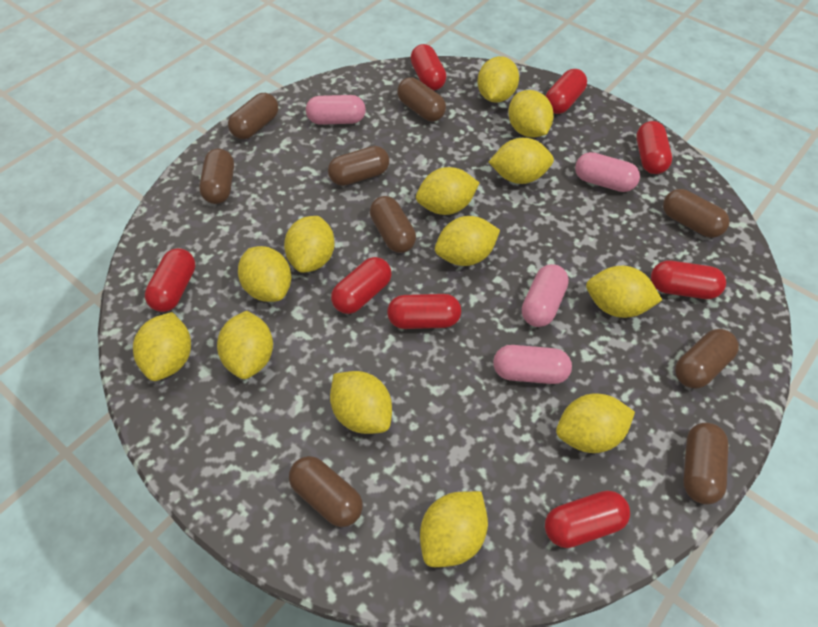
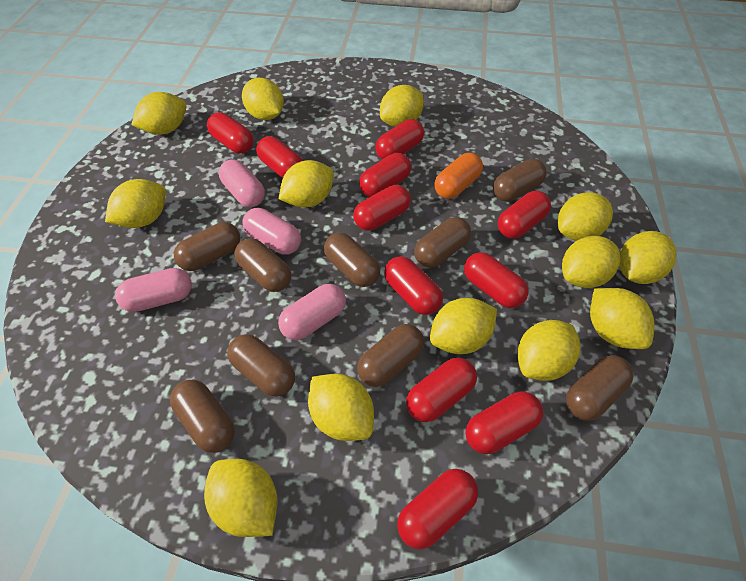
orange capsule: none = 0 -> [434,153,483,199] = 1
red capsule: [145,248,196,312] [331,257,391,314] [387,294,461,329] [411,44,446,91] [545,490,630,548] [546,69,587,114] [636,121,672,174] [651,261,726,299] = 8 -> [207,112,254,154] [256,136,303,178] [353,185,411,231] [359,153,411,197] [376,119,424,159] [384,256,443,315] [397,469,478,549] [406,357,477,422] [464,252,529,308] [465,392,543,454] [498,191,551,239] = 11

